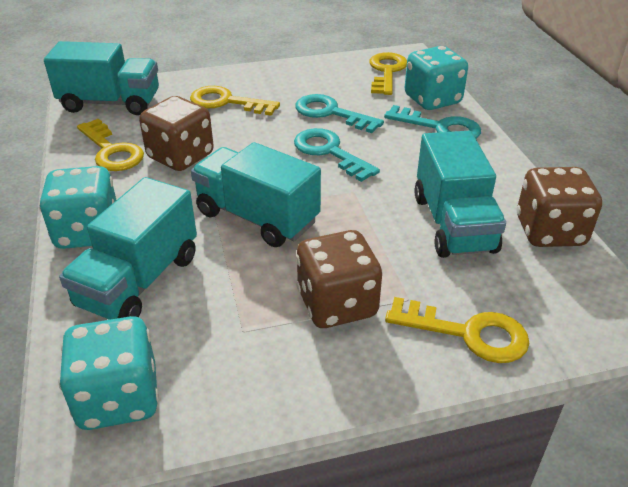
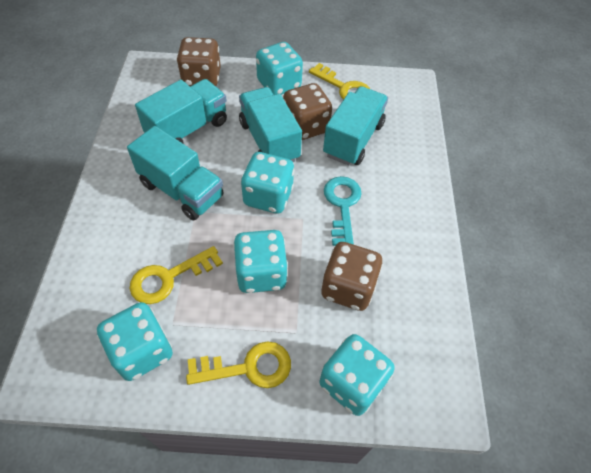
turquoise dice: [39,166,116,249] [59,316,159,430] [405,46,468,110] = 3 -> [97,302,173,381] [233,230,288,293] [241,152,295,214] [256,42,303,95] [320,334,395,416] = 5
turquoise key: [294,128,380,182] [295,94,384,133] [384,105,481,139] = 3 -> [324,176,362,246] = 1
yellow key: [77,119,144,171] [190,86,280,116] [369,52,407,95] [385,297,529,363] = 4 -> [130,246,223,304] [186,341,291,388] [309,63,370,100] = 3

